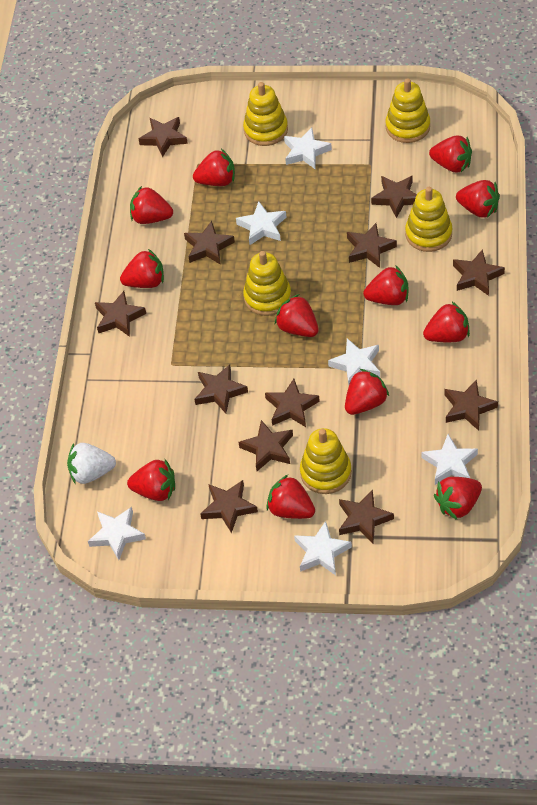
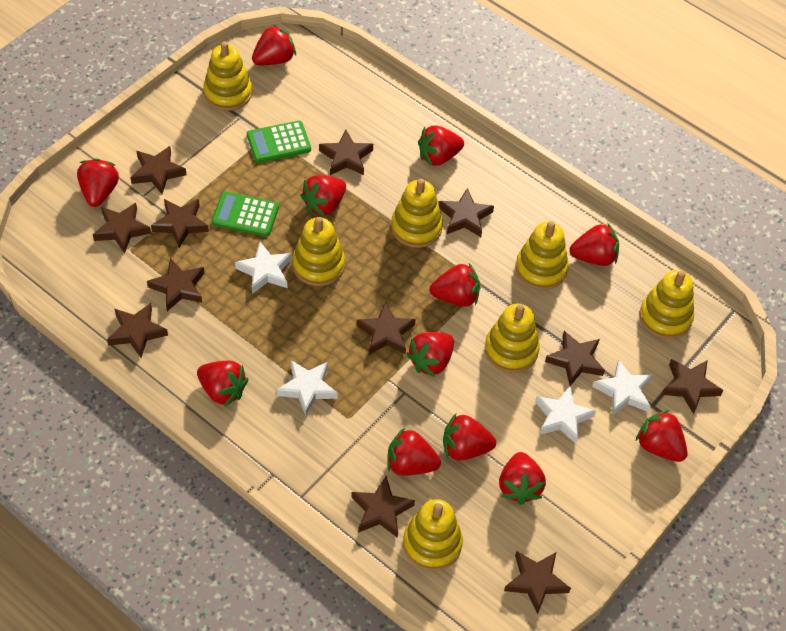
green calculator: none = 0 -> [212,191,279,237] [247,121,311,163] = 2
white star: [88,507,146,560] [236,201,286,245] [284,128,332,169] [294,521,352,575] [328,338,380,385] [421,434,478,485] = 6 -> [235,242,292,294] [276,360,338,416] [535,386,596,443] [593,359,653,416] = 4
white strawberry: [67,443,116,484] = 1 -> none = 0
yellow stacking toy: [243,82,288,146] [243,251,291,316] [300,428,352,494] [386,78,430,143] [405,187,452,252] = 5 -> [203,42,252,111] [292,217,345,286] [391,179,443,248] [403,499,463,571] [485,304,540,373] [516,221,569,290] [639,271,694,339] = 7

